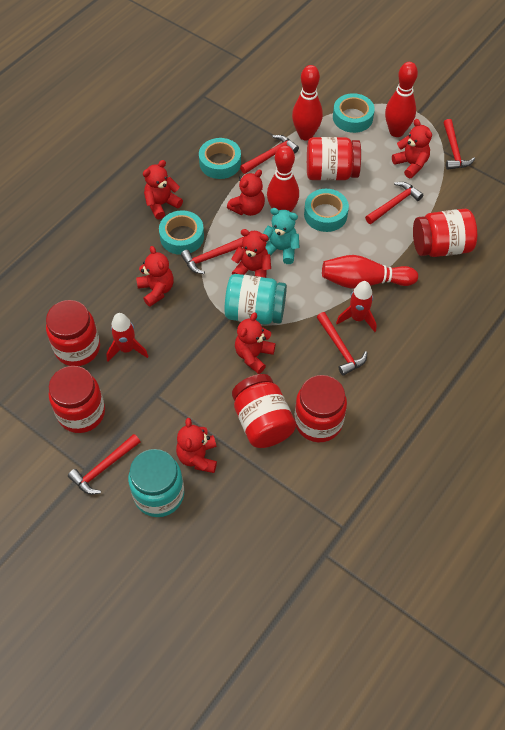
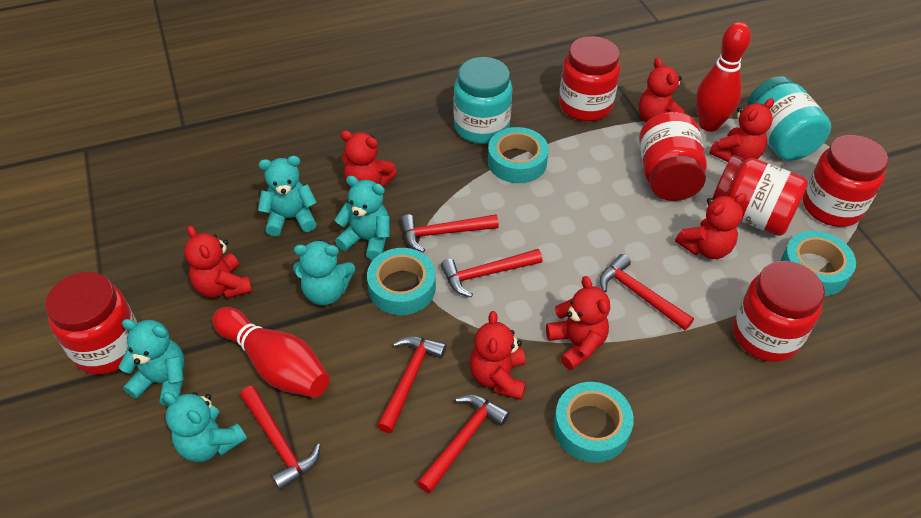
red bowling pin: [267,145,299,212] [292,65,323,140] [322,255,418,289] [385,62,418,137] = 4 -> [212,307,330,398] [696,22,751,132] = 2
red rocket: [106,313,149,362] [336,281,376,332] = 2 -> none = 0
turquoise teddy bear: [263,208,300,264] = 1 -> [119,319,185,406] [163,392,247,462] [258,156,317,236] [293,240,355,305] [335,176,390,260] = 5

